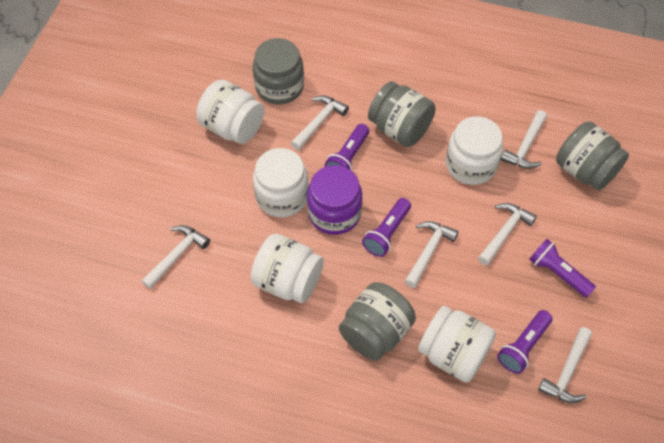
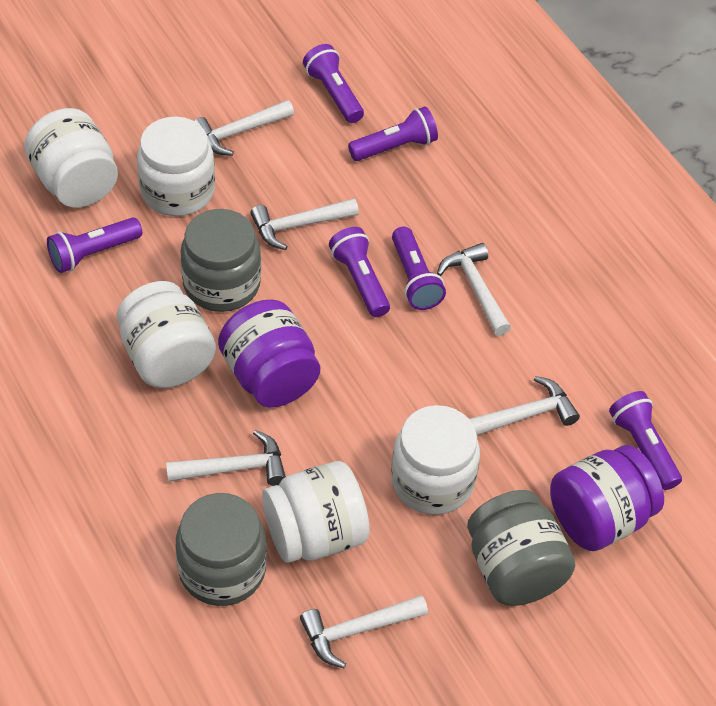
grey jar: [253,38,304,105] [339,282,416,361] [368,81,436,147] [556,121,629,191] = 4 -> [176,493,267,606] [181,209,261,312] [467,490,575,606] = 3
purple flashlight: [325,124,369,171] [362,198,411,257] [497,310,553,374] [529,239,596,298] = 4 -> [47,218,142,273] [303,44,364,123] [329,227,390,317] [348,106,438,161] [392,227,446,310] [609,391,682,490] = 6
purple jar: [307,165,363,235] = 1 -> [218,300,320,407] [550,445,664,551] = 2

